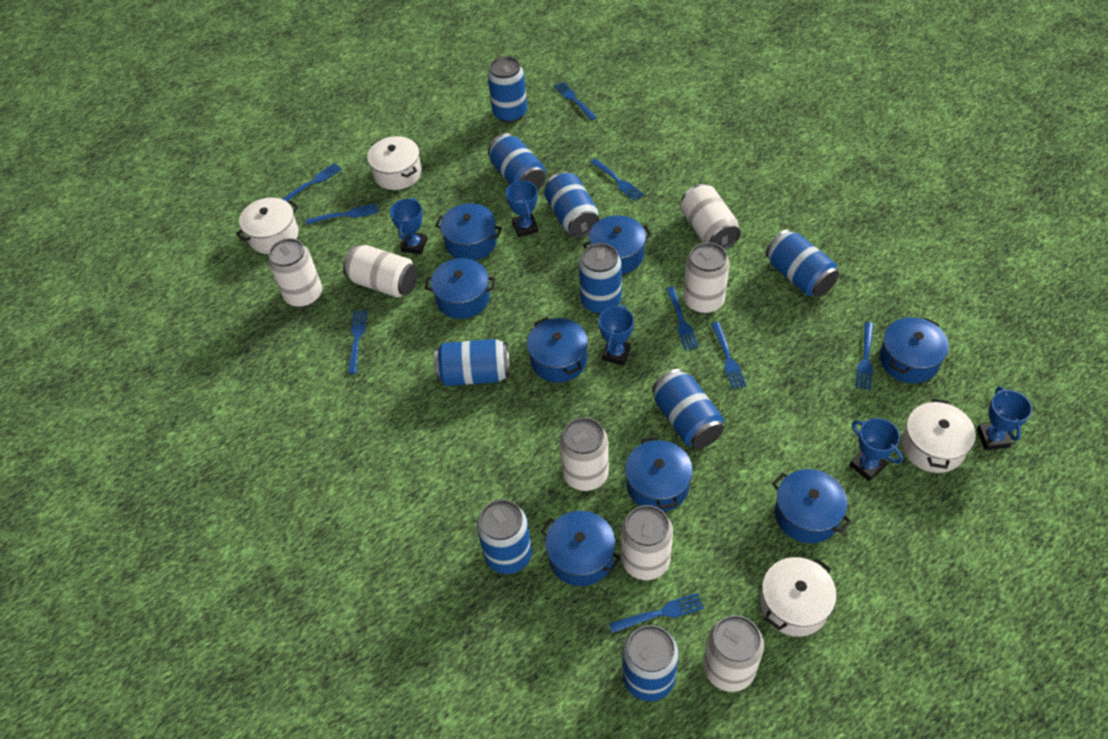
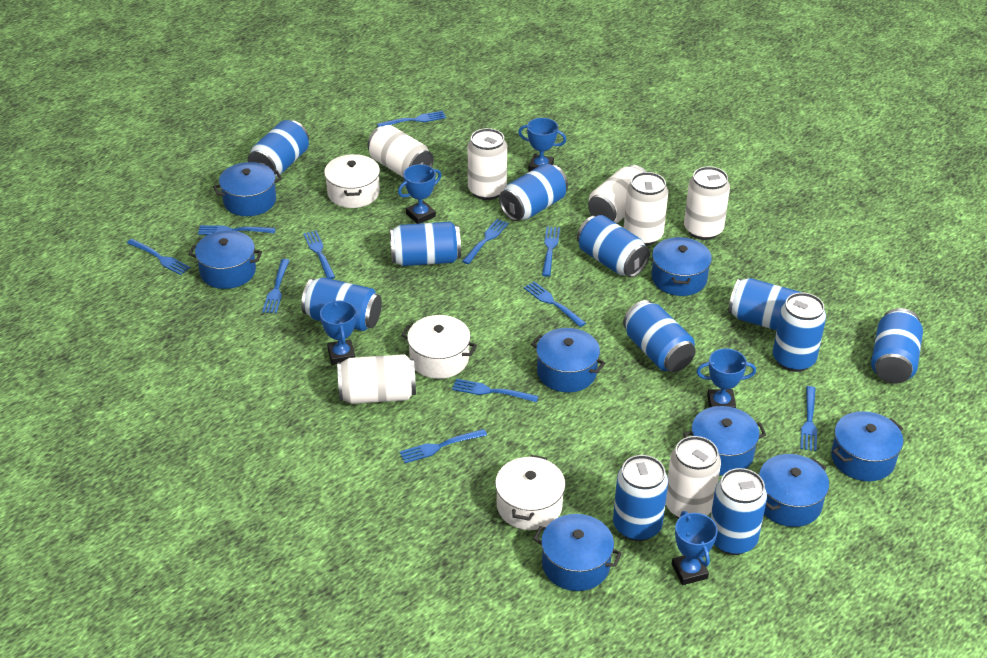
blue can: [434,339,510,386] [477,500,532,574] [488,57,527,123] [488,133,546,191] [544,172,599,238] [579,243,622,314] [623,625,679,701] [652,369,724,449] [766,230,839,297] = 9 -> [247,120,309,177] [301,277,382,331] [390,221,461,266] [499,164,568,221] [577,215,650,277] [613,455,668,541] [623,300,696,372] [710,468,767,555] [728,278,802,330] [773,293,826,372] [871,308,923,384] = 11
blue fork: [282,163,342,202] [306,204,378,225] [348,310,368,374] [554,82,597,121] [590,158,644,201] [609,593,704,633] [666,287,699,350] [711,322,747,389] [855,322,873,390] = 9 -> [127,239,190,275] [198,225,276,235] [262,259,290,313] [303,231,335,279] [377,111,446,127] [399,429,487,463] [452,379,538,402] [462,219,509,264] [524,282,586,327] [542,227,560,277] [800,386,817,451] = 11
white pot: [236,197,299,254] [367,136,422,190] [760,557,837,637] [901,399,976,473] = 4 -> [324,154,380,208] [401,315,477,379] [495,455,566,530] = 3

